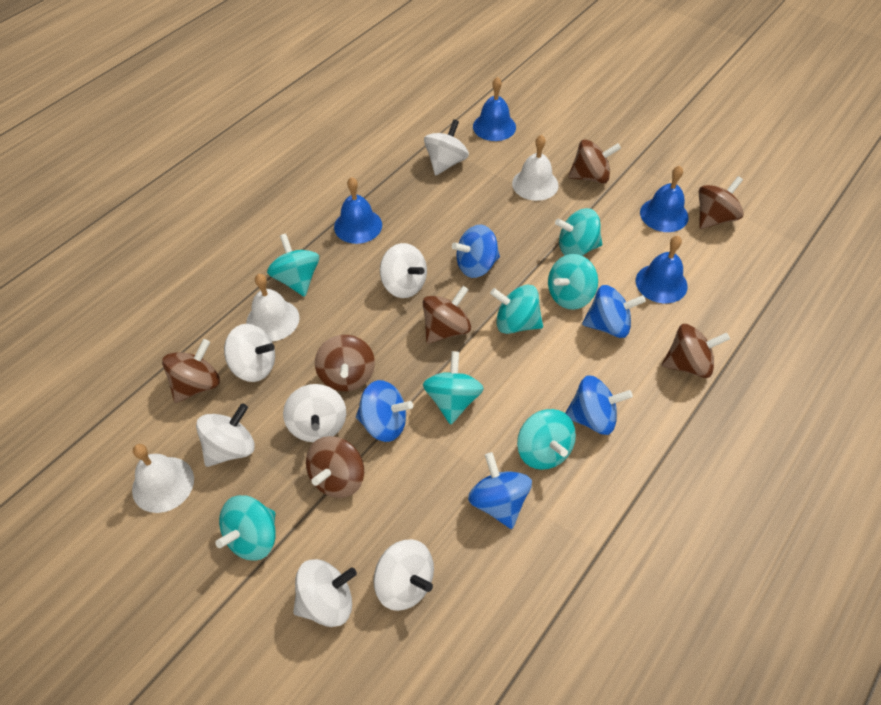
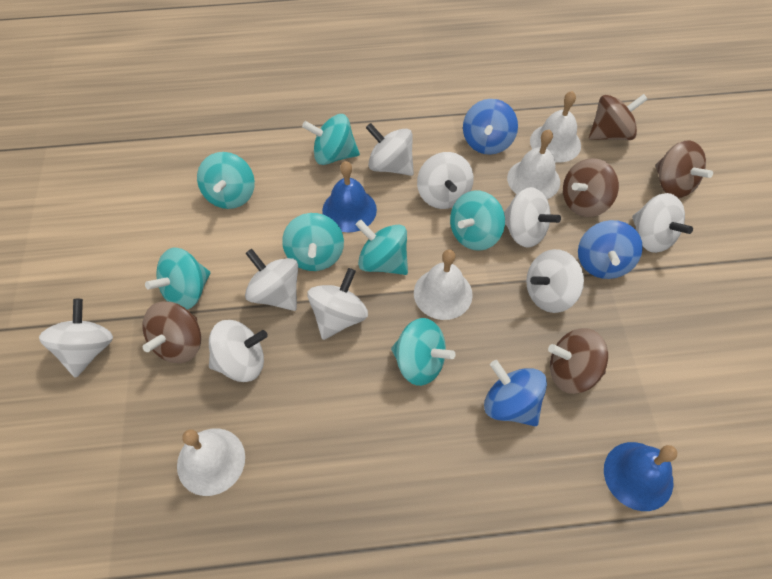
blue bell: [334,177,382,244] [473,77,516,141] [636,236,688,303] [640,166,689,232] = 4 -> [322,161,377,232] [604,442,678,511] = 2
blue spinning top: [356,380,413,442] [452,225,500,278] [468,452,532,529] [565,375,633,435] [582,285,646,338] = 5 -> [463,99,518,155] [484,360,547,426] [578,220,643,279] = 3
brown spinning top: [162,339,220,403] [306,436,364,498] [315,335,375,391] [423,286,471,344] [568,140,621,183] [662,324,730,378] [699,176,744,229] = 7 -> [143,301,201,363] [548,328,608,394] [563,158,619,217] [589,94,648,140] [655,140,713,198] = 5
white bell: [132,444,194,513] [246,274,299,341] [512,135,559,201] = 3 -> [177,428,245,496] [414,249,473,320] [507,130,560,199] [530,91,581,163] = 4
white spinning top: [196,403,255,467] [224,324,275,382] [283,384,346,442] [293,559,357,627] [373,539,434,611] [380,243,427,298] [424,119,469,175] = 7 -> [39,299,113,378] [209,320,268,382] [245,249,298,311] [307,268,368,340] [366,123,414,176] [417,152,474,209] [504,187,561,248] [526,249,584,313] [632,193,693,253] = 9

